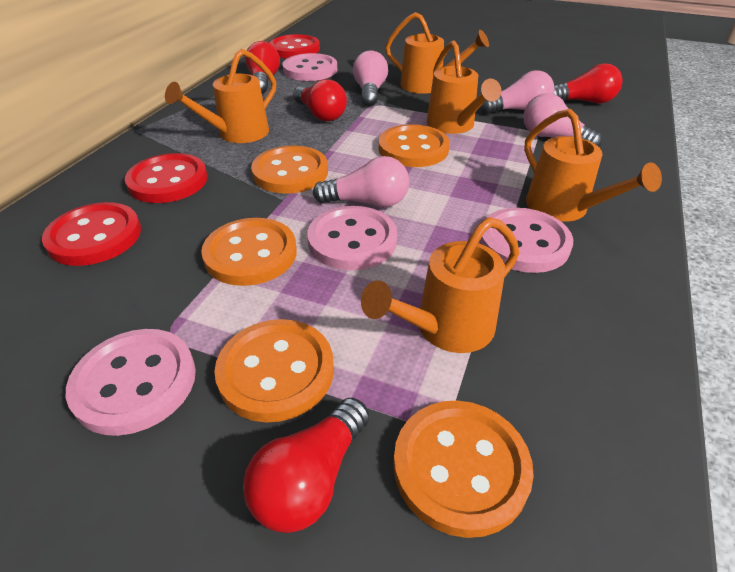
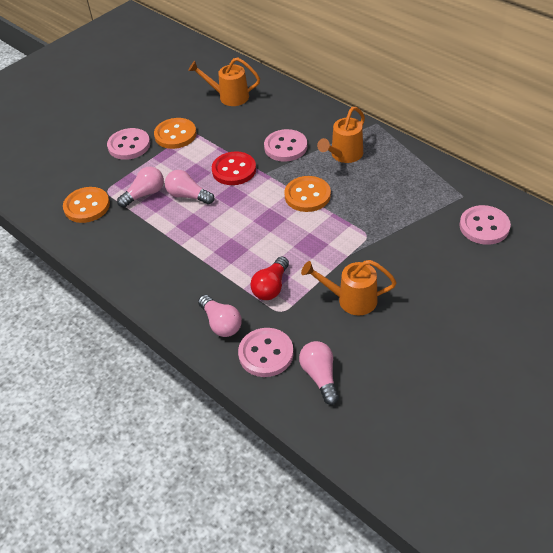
orange button: [201,218,297,286] [214,319,334,423] [251,146,328,194] [379,124,450,167] [393,401,534,538] = 5 -> [63,187,110,223] [154,118,196,149] [284,176,331,212] = 3
orange watering can: [165,49,276,143] [361,217,519,353] [385,12,489,94] [427,41,502,134] [524,109,662,222] = 5 -> [188,57,260,106] [301,260,397,315] [317,107,365,163] = 3
red button: [42,202,141,266] [125,153,208,203] [269,34,320,58] = 3 -> [212,151,256,185] = 1
red light bulb: [243,398,369,533] [245,41,280,94] [293,79,347,121] [554,63,623,103] = 4 -> [250,256,289,300] = 1

